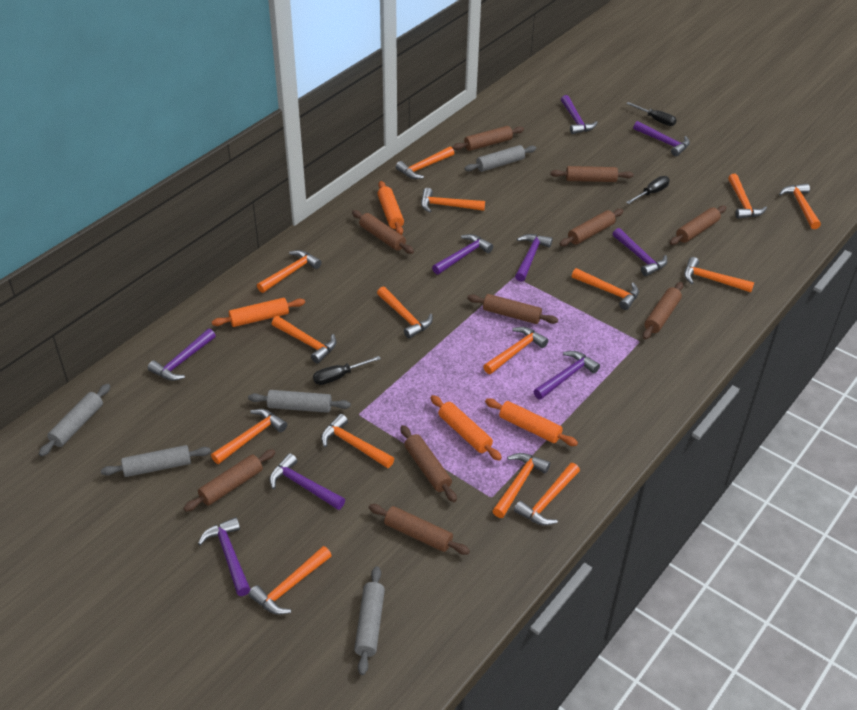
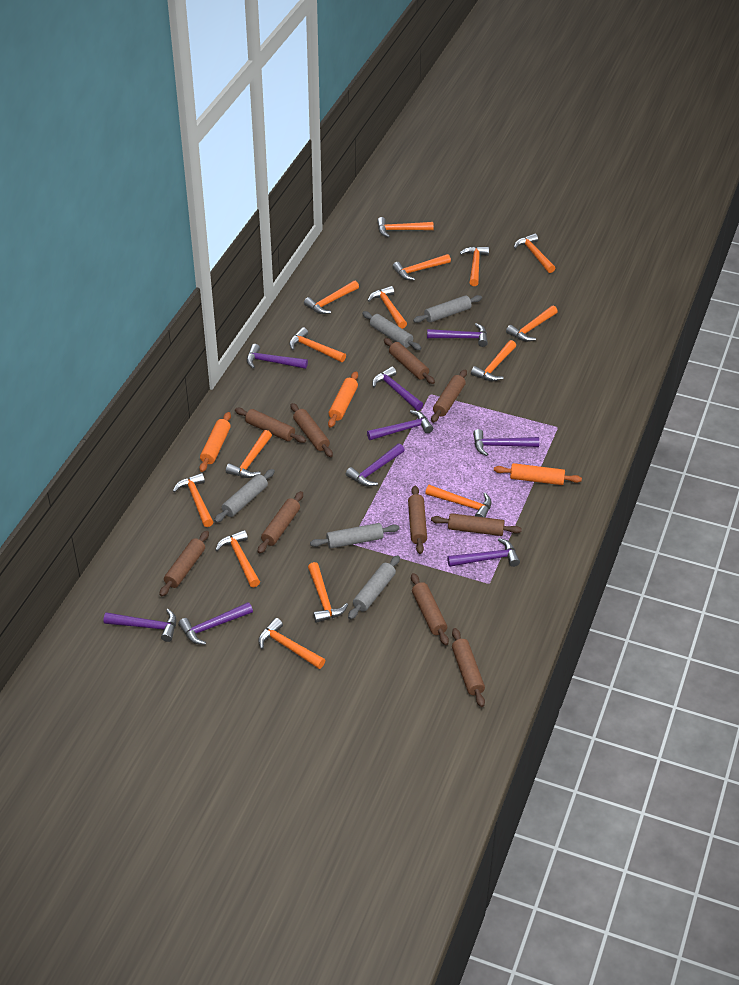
black screwdriver: [313,356,381,385] [626,102,676,126] [626,176,670,204] = 3 -> none = 0
orange rolling pin: [212,298,305,327] [378,181,404,235] [431,395,502,461] [485,398,578,446] = 4 -> [199,412,231,472] [328,371,358,428] [494,463,582,485] = 3

